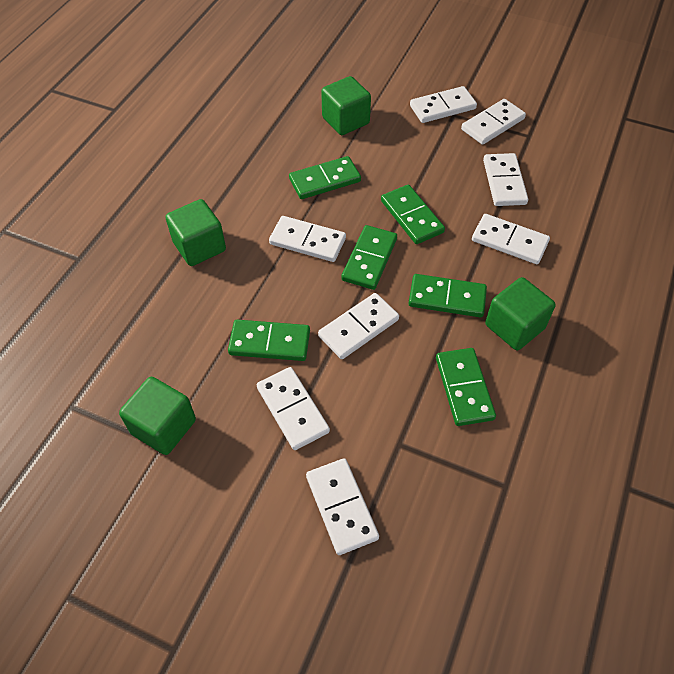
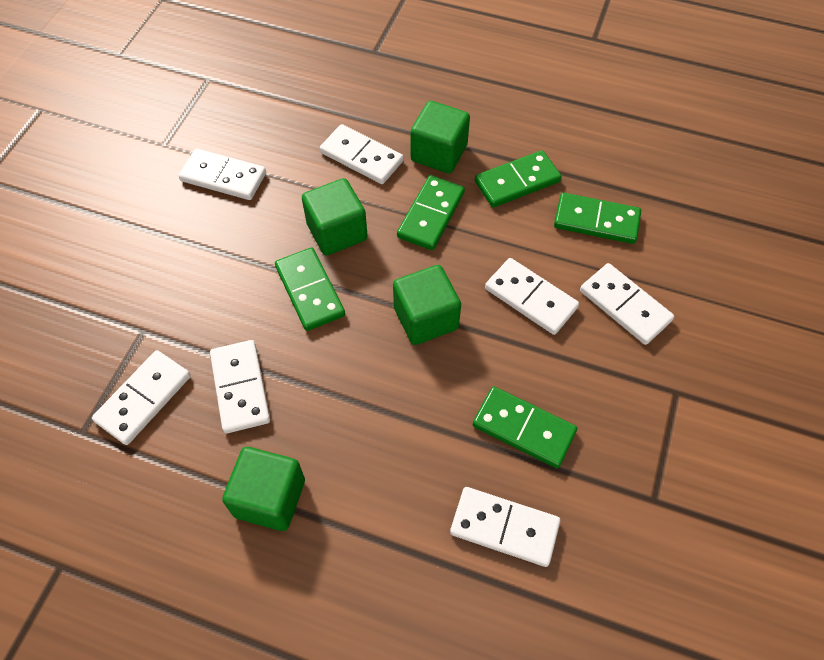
green domino: [228,320,310,361] [289,156,361,199] [341,225,397,290] [381,185,445,244] [408,274,487,317] [436,348,496,426] = 6 -> [275,248,345,331] [397,175,465,250] [473,386,577,468] [475,150,562,207] [554,193,641,244] = 5
white domino: [257,367,330,450] [269,216,346,262] [306,458,379,555] [318,293,399,359] [410,86,477,123] [461,99,526,145] [472,214,550,264] [483,153,528,206] = 8 -> [92,350,191,445] [179,148,266,200] [210,340,270,433] [320,124,403,184] [450,487,560,567] [485,258,579,335] [580,263,674,345] = 7

